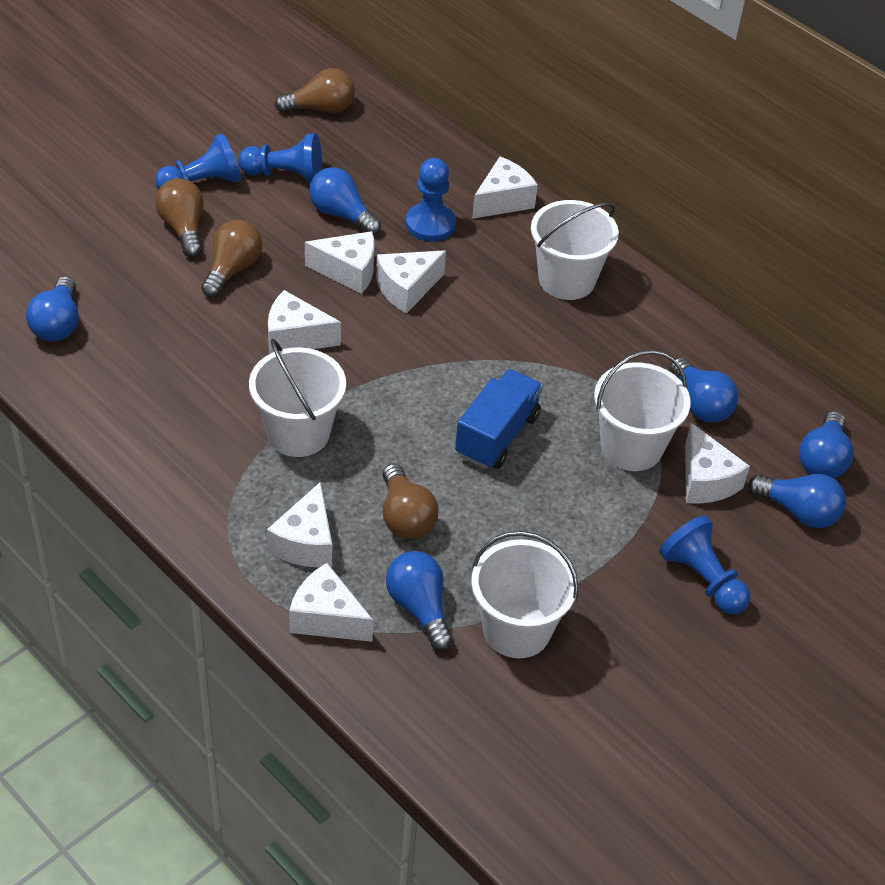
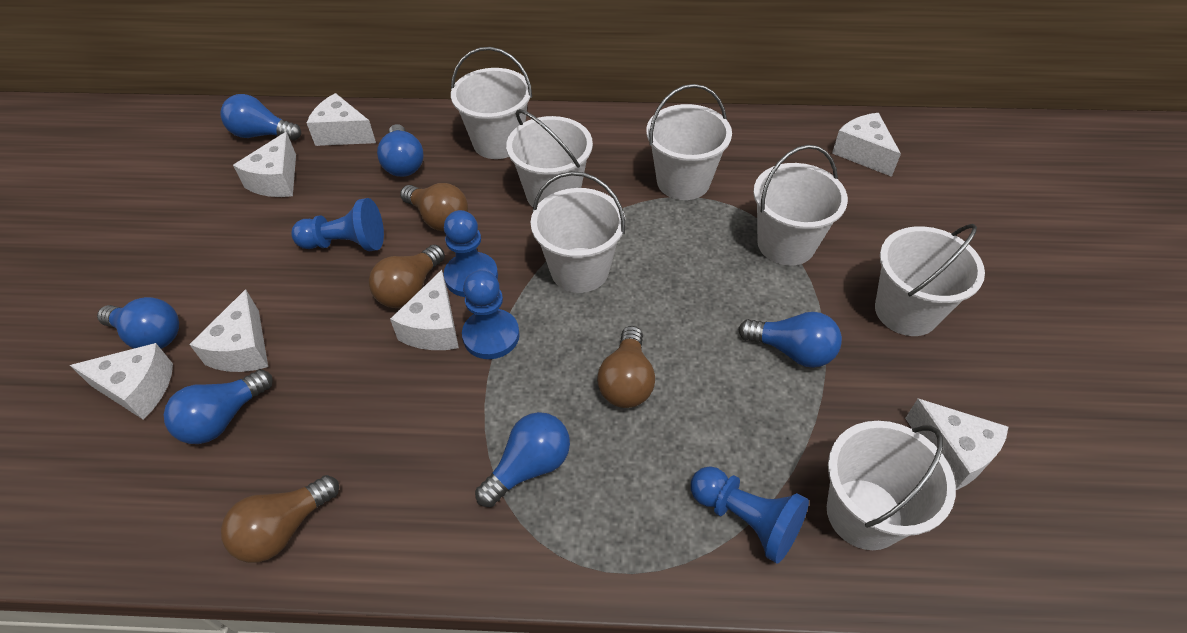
blue truck: [455,369,543,469] = 1 -> none = 0
white bucket: [249,339,346,457] [471,531,579,658] [531,200,619,300] [594,350,691,471] = 4 -> [451,47,532,159] [506,109,593,207] [531,171,625,293] [646,84,732,200] [753,145,848,266] [827,421,956,550] [875,224,985,336] = 7

